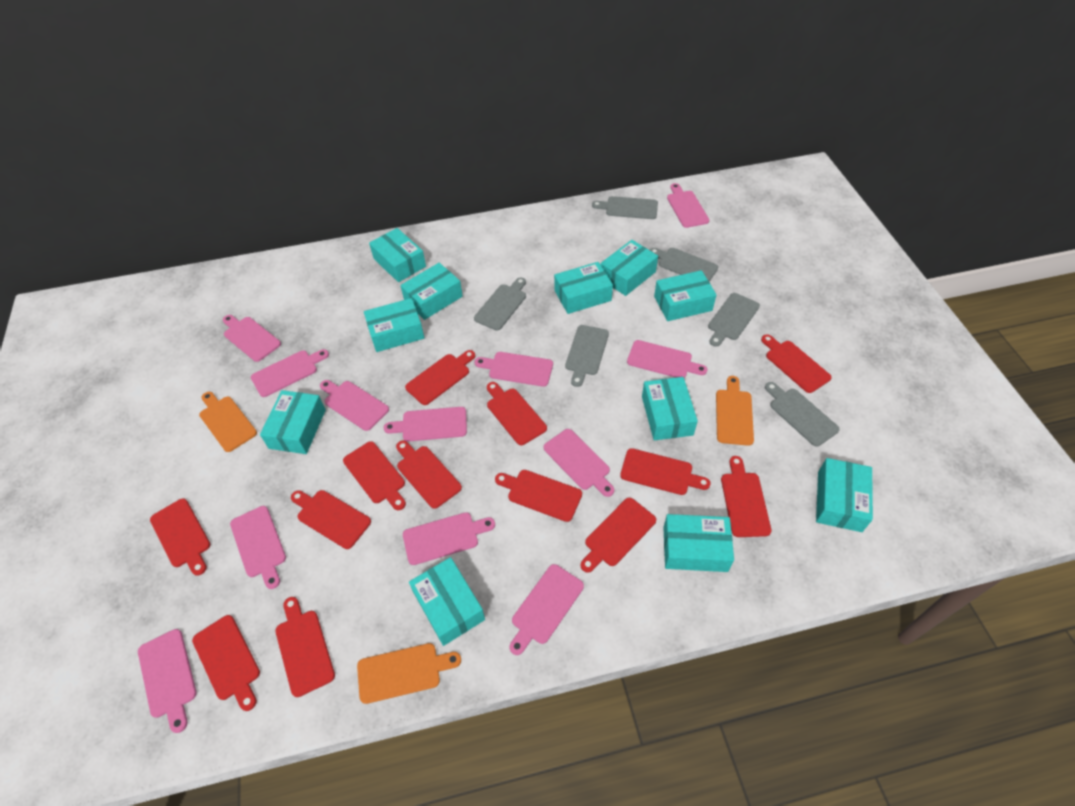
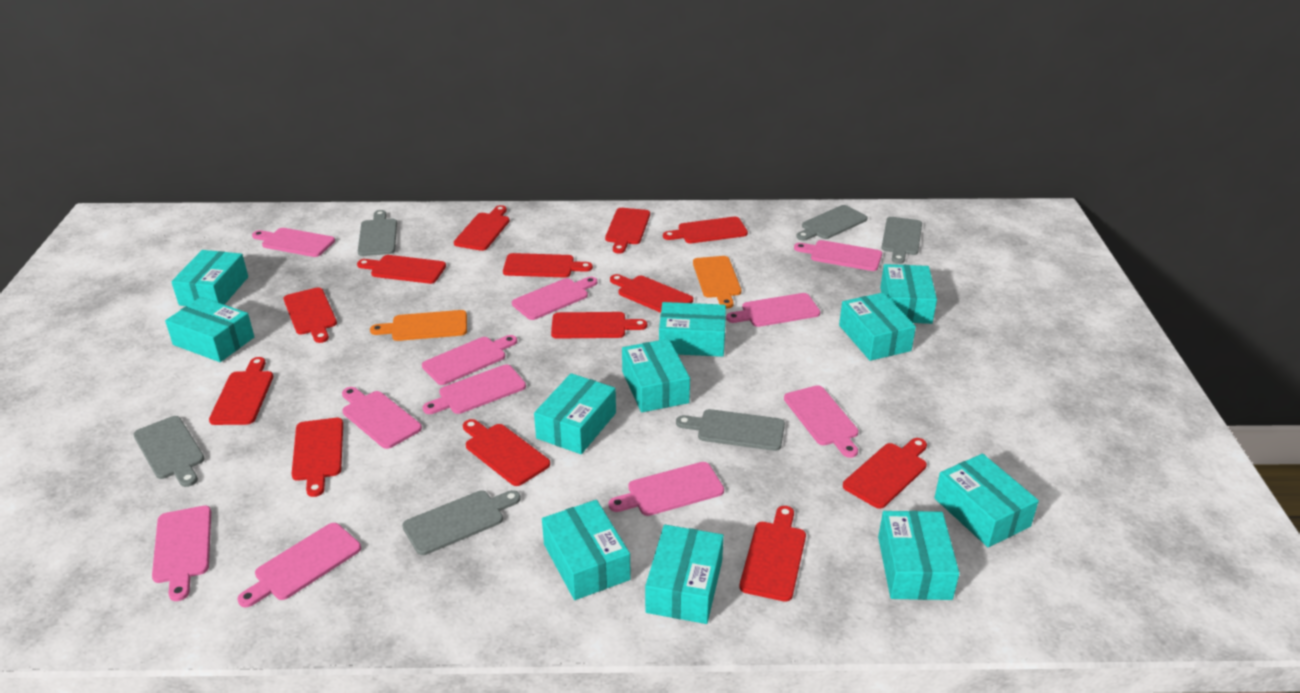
orange cutting board: [199,392,257,452] [357,643,461,704] [716,376,754,446] = 3 -> [370,310,467,341] [693,256,741,309] = 2
pink cutting board: [138,629,197,733] [223,315,281,362] [230,506,286,589] [251,349,329,397] [320,380,389,431] [384,407,467,441] [403,512,495,565] [475,352,553,387] [509,564,584,655] [544,429,614,497] [627,340,707,378] [667,183,709,228] = 12 -> [152,506,211,601] [237,523,361,607] [252,228,335,257] [342,387,422,449] [422,335,517,385] [423,364,526,414] [512,277,597,320] [609,462,724,516] [726,293,820,327] [784,385,859,458] [794,240,882,271] = 11

